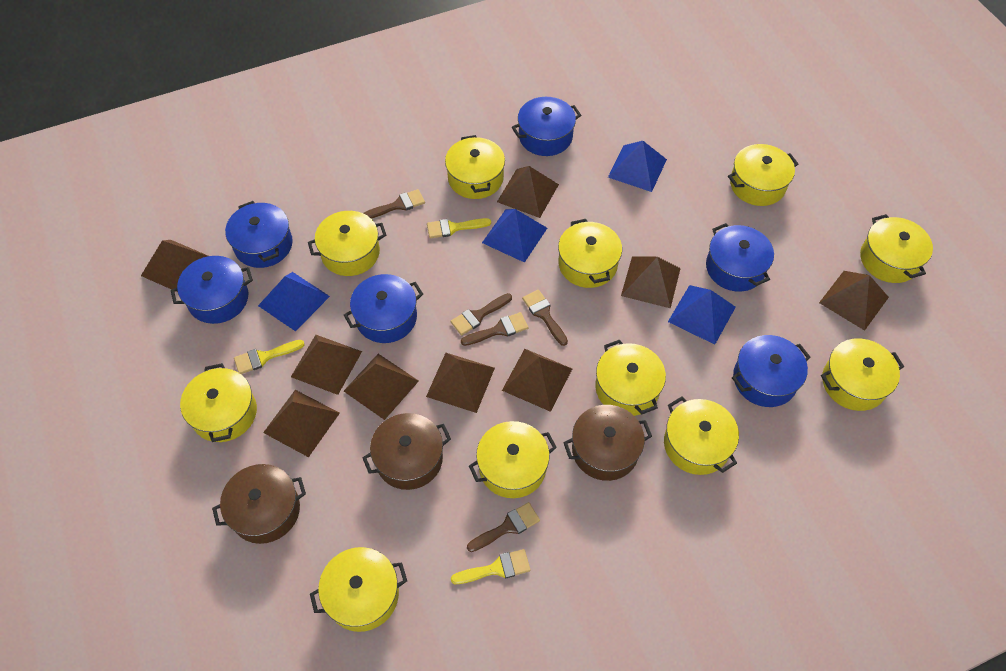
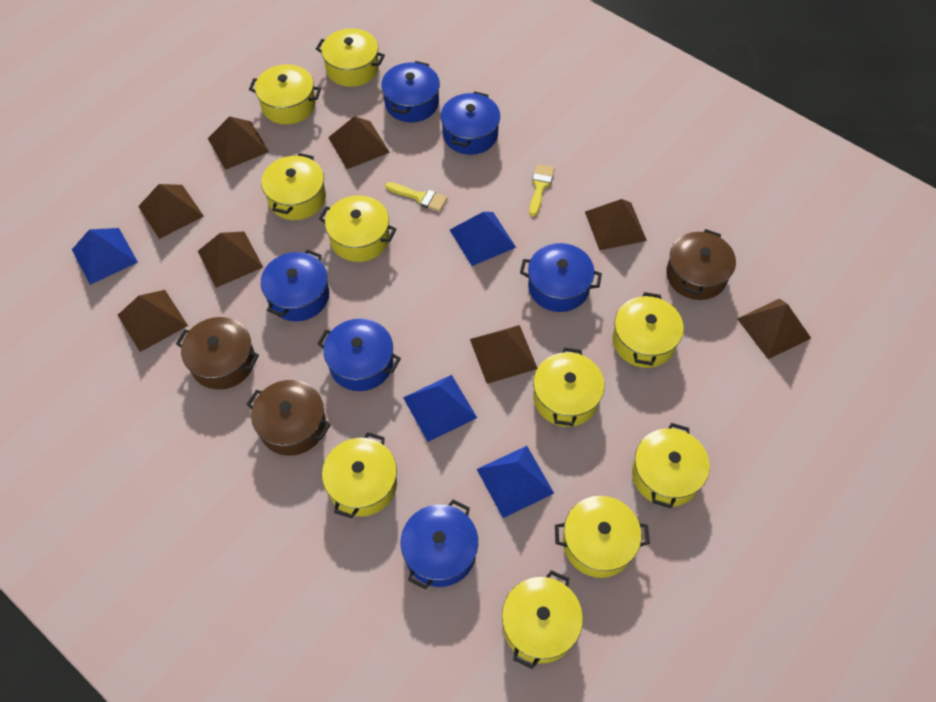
brown brush: [363,189,425,219] [450,293,512,335] [461,312,528,346] [467,502,540,552] [522,290,568,346] = 5 -> none = 0
brown pyramid: [141,240,208,292] [263,390,340,457] [291,335,362,395] [344,354,419,420] [426,353,495,413] [497,166,559,218] [502,349,572,412] [621,256,681,308] [819,271,889,331] = 9 -> [118,290,188,352] [138,184,204,239] [198,232,263,288] [208,116,269,170] [328,116,390,169] [470,325,537,384] [585,199,647,250] [737,299,811,359] = 8
yellow brush: [234,340,305,374] [427,218,491,238] [451,549,531,584] = 3 -> [385,182,447,212] [529,164,555,217] = 2
yellow pot: [180,363,257,442] [308,211,386,276] [310,547,407,632] [445,135,505,199] [469,421,557,498] [558,219,622,288] [595,340,666,416] [664,396,739,475] [728,144,798,206] [821,338,904,411] [860,214,933,283] = 11 -> [249,64,321,124] [261,153,326,220] [316,28,385,87] [319,195,396,262] [322,432,397,518] [502,570,583,669] [533,347,605,427] [555,496,650,578] [613,292,684,368] [632,423,710,508] = 10

